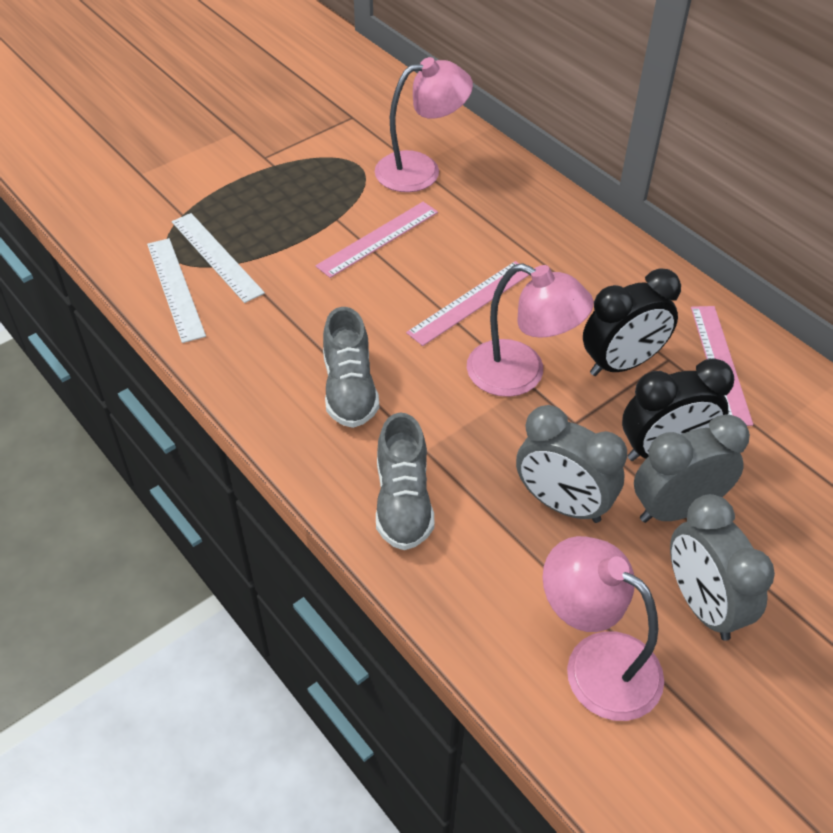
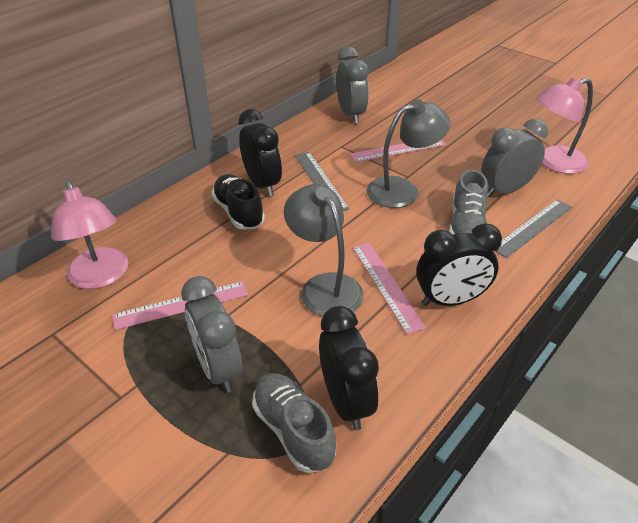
black clock: [583,268,681,376] [622,358,734,461] = 2 -> [238,109,282,196] [319,306,379,430] [416,223,502,306] = 3
black shoe: none = 0 -> [211,174,265,230] = 1
grey lamp: none = 0 -> [284,184,364,317] [367,99,451,208] = 2
grey ruler: none = 0 -> [295,152,349,211] [495,199,572,258] = 2
pink lamp: [375,57,473,192] [467,263,594,397] [543,536,664,721] = 3 -> [51,181,128,289] [536,77,593,174] = 2
white ruler: [147,238,206,343] [172,213,265,303] = 2 -> none = 0

